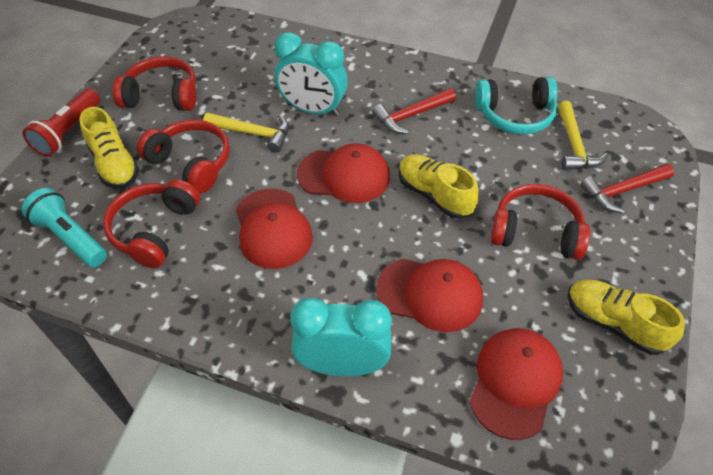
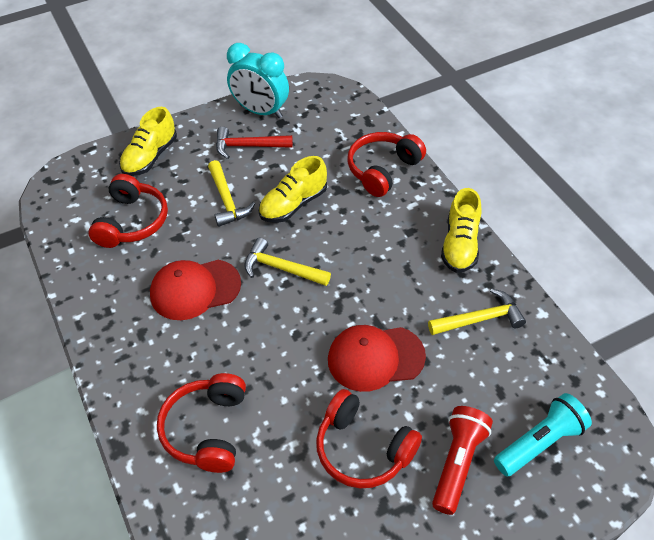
red cap: [236,188,313,269] [297,143,390,203] [376,259,483,332] [470,328,563,440] = 4 -> [150,260,241,320] [328,325,426,392] = 2
red hammer: [372,88,456,134] [580,164,674,213] = 2 -> [216,127,293,159] = 1
turquoise clock: [274,32,348,116] [290,297,392,376] = 2 -> [227,43,289,118] = 1
turquoise headphones: [475,77,558,135] = 1 -> none = 0
yellow hammer: [203,113,289,153] [558,101,608,170] = 2 -> [208,160,255,227] [244,238,331,286] [428,288,526,335] = 3

